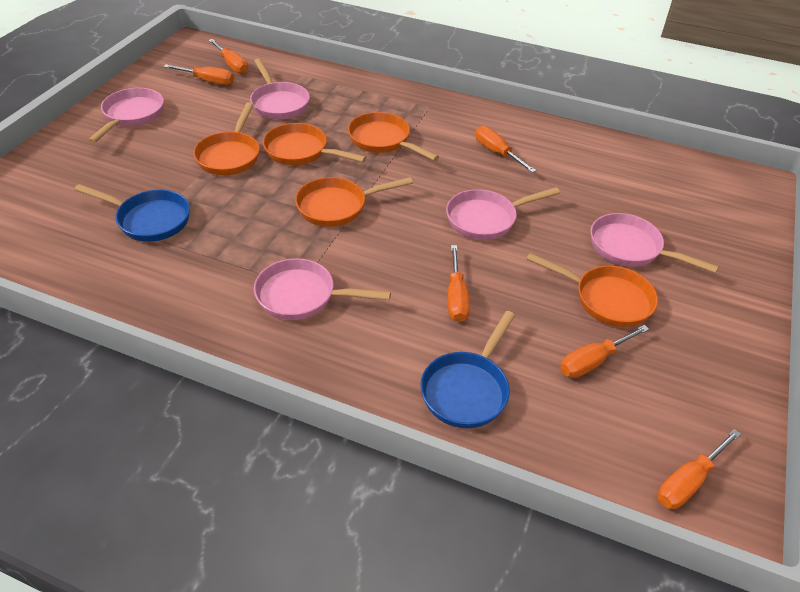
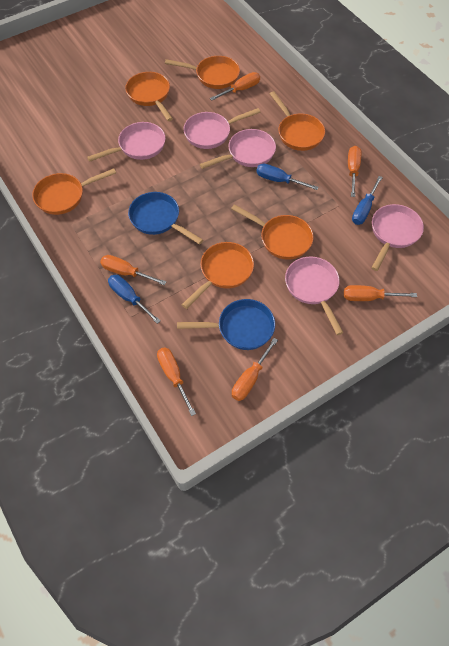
blue screwdriver: none = 0 -> [108,275,161,324] [256,164,319,190] [352,176,383,225] = 3
orange pan: [193,102,260,175] [263,123,366,165] [295,177,413,227] [348,112,439,161] [526,253,658,327] = 5 -> [32,169,116,215] [125,72,173,121] [165,56,240,89] [182,242,254,309] [231,204,314,260] [270,91,325,151] = 6

